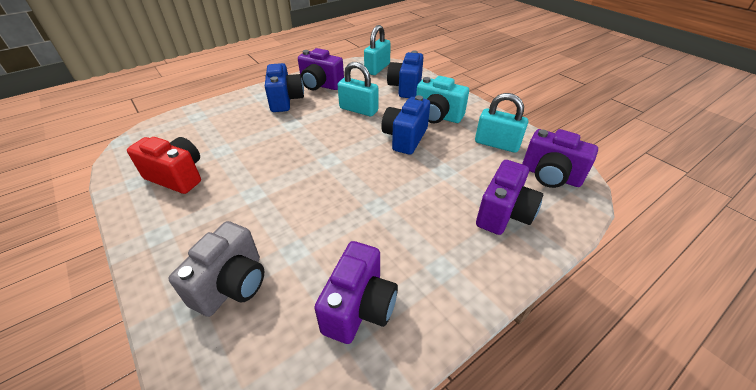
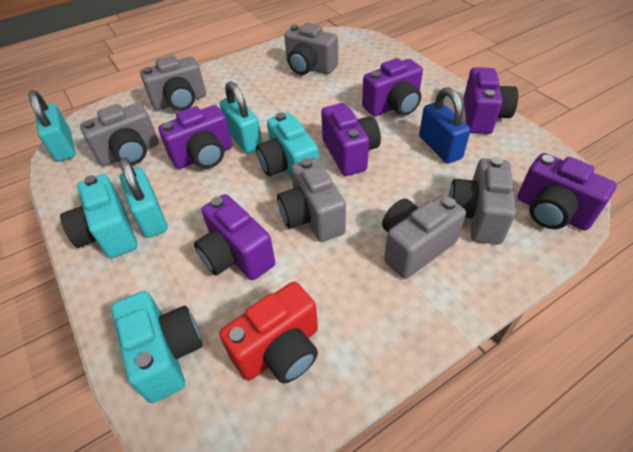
blue camera: [265,63,304,112] [381,95,430,155] [387,50,423,98] = 3 -> none = 0
blue padlock: none = 0 -> [419,87,471,164] = 1
grey camera: [168,221,264,317] = 1 -> [80,103,159,166] [140,55,206,111] [277,158,346,242] [285,23,338,75] [382,195,466,279] [448,157,516,244] = 6
purple camera: [298,48,344,91] [314,241,398,344] [476,160,543,235] [522,129,598,188] = 4 -> [158,105,232,169] [194,194,275,280] [321,103,381,176] [362,58,423,116] [463,67,518,134] [517,153,617,231] = 6
turquoise camera: [416,76,469,123] = 1 -> [60,174,137,258] [111,291,202,403] [256,112,319,180] = 3

